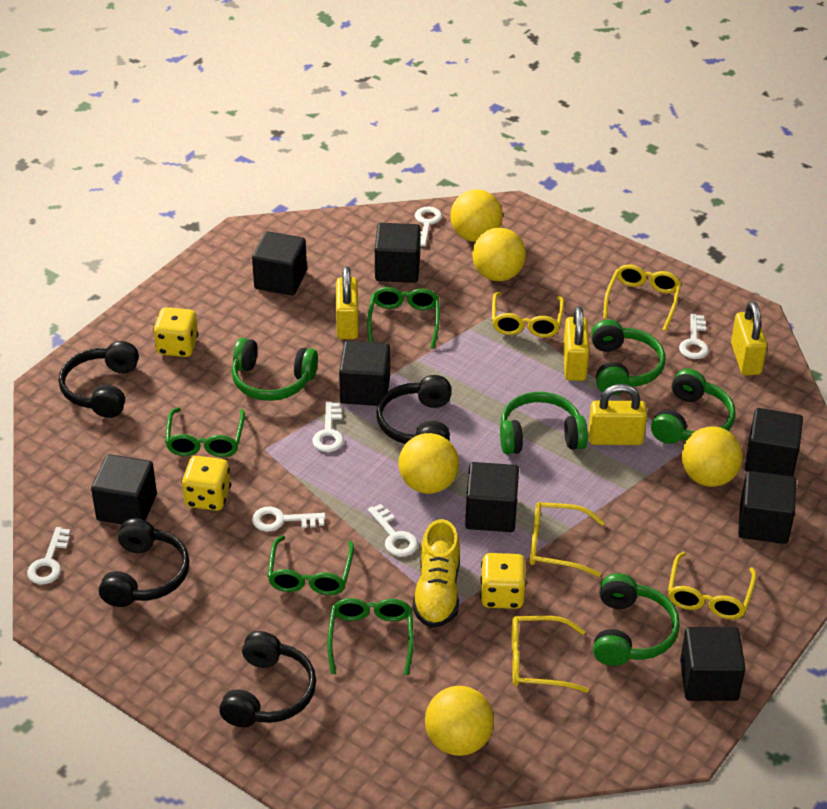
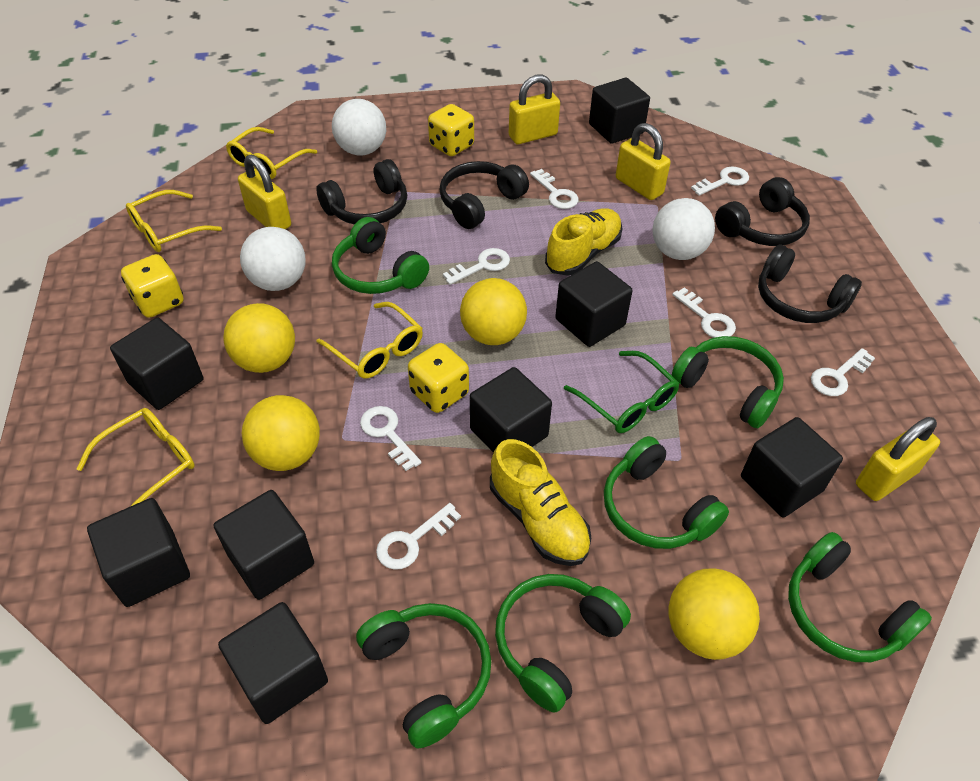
green glasses: [165,407,245,457] [267,535,354,595] [327,598,414,675] [367,287,440,349] = 4 -> [564,351,679,433] = 1
green headphones: [232,338,318,401] [500,392,588,455] [591,319,665,395] [593,573,680,666] [651,369,736,444] = 5 -> [332,217,429,294] [356,603,491,749] [495,574,631,713] [604,436,729,549] [671,336,784,428] [788,532,932,662] = 6
white ball: none = 0 -> [240,227,305,291] [332,99,386,156] [652,198,715,260] = 3
white key: [27,527,71,585] [252,507,326,532] [312,402,344,452] [368,504,418,557] [415,207,442,246] [679,314,709,359] = 6 -> [360,406,422,471] [376,503,461,570] [443,248,510,285] [530,169,579,209] [672,287,736,338] [691,166,749,196] [811,348,875,396] = 7
yellow ball: [399,433,459,494] [425,686,494,756] [451,189,503,242] [472,228,526,281] [682,426,743,487] = 5 -> [223,303,295,373] [242,395,320,471] [460,278,527,345] [668,568,760,660] = 4
yellow glasses: [492,292,564,338] [512,616,589,693] [530,502,605,577] [603,264,681,331] [668,552,757,619] = 5 -> [76,408,195,506] [126,190,222,252] [226,127,317,179] [317,302,423,379] = 4
yellow shoe: [412,519,460,628] = 1 -> [490,439,591,566] [545,208,623,276] = 2

